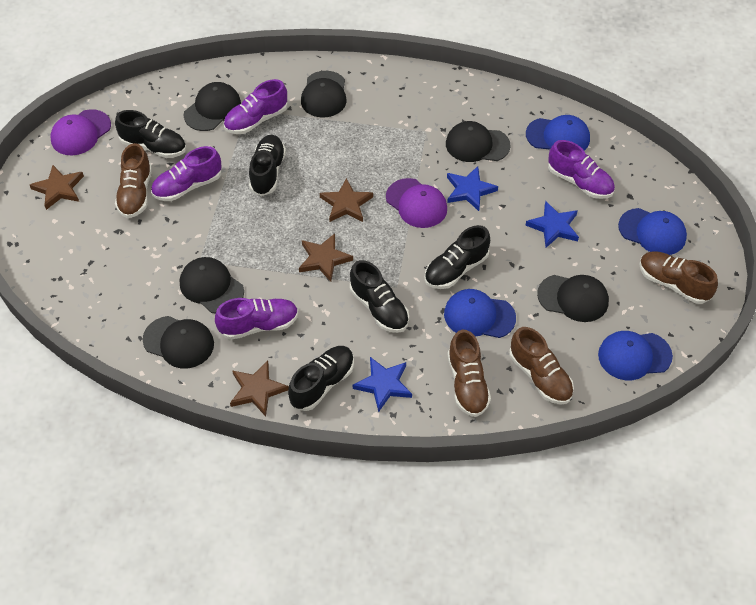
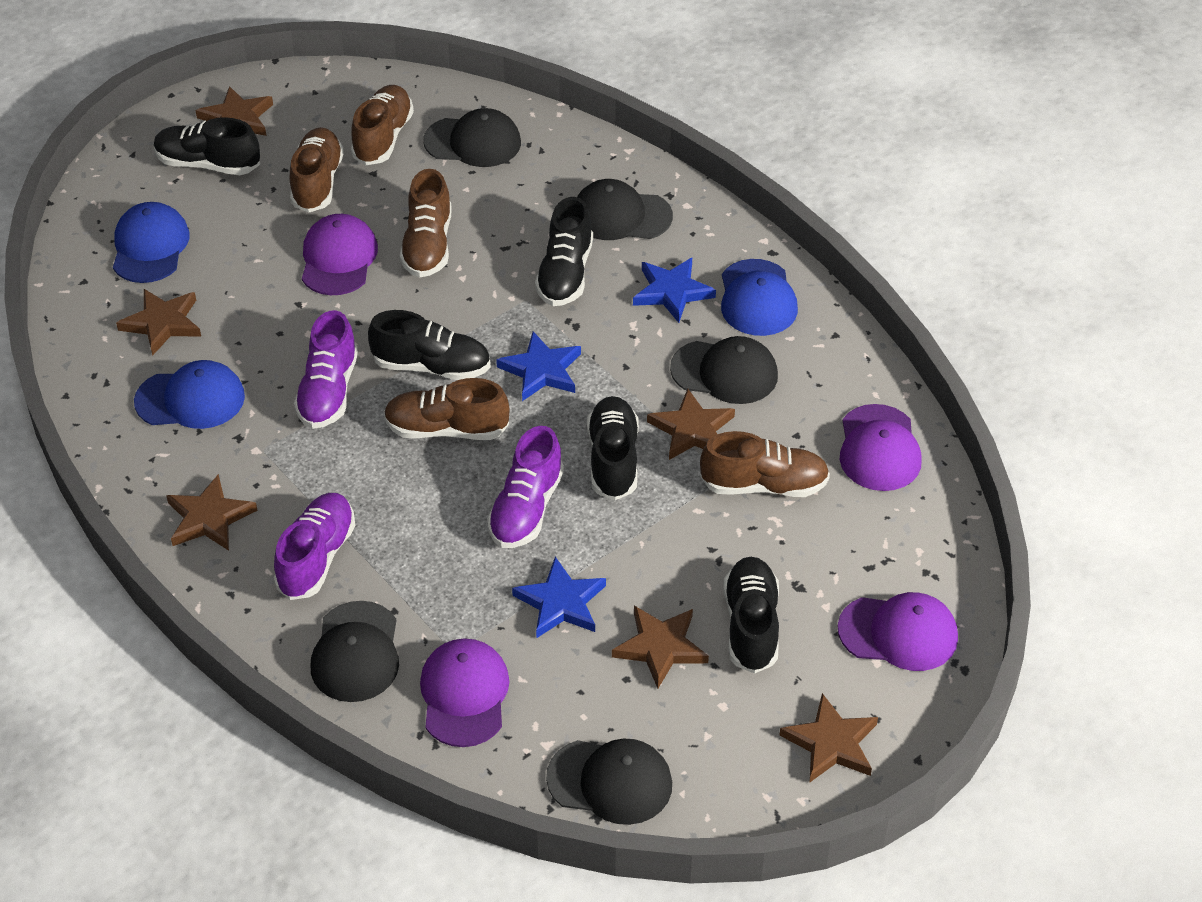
black cap: [143,316,214,368] [180,257,244,313] [184,82,241,131] [301,71,347,118] [446,121,511,162] [537,275,609,322] = 6 -> [311,601,399,702] [423,108,521,167] [546,739,672,825] [577,179,673,240] [670,336,778,404] = 5
blue cap: [444,289,516,338] [526,115,590,151] [598,331,673,380] [618,208,687,255] = 4 -> [113,202,190,283] [134,360,245,429] [721,259,798,336] = 3
brown shoe: [115,143,152,218] [447,330,491,417] [509,327,574,404] [639,251,718,304] = 4 -> [290,127,344,213] [351,85,414,165] [384,378,510,440] [400,169,452,277] [700,431,830,497] = 5
brown star: [30,165,84,210] [230,361,289,416] [299,233,353,282] [320,178,373,222] = 4 -> [116,289,201,356] [166,474,258,551] [196,86,273,136] [612,606,709,688] [647,389,735,460] [779,693,878,783] = 6
purple cap: [50,109,111,155] [386,178,447,228] = 2 -> [302,214,378,295] [420,638,510,747] [838,592,958,671] [840,404,922,491] = 4
purple shoe: [151,146,222,201] [215,298,299,340] [224,79,288,134] [548,140,615,199] = 4 -> [274,493,355,600] [294,310,358,429] [487,426,564,548] = 3

